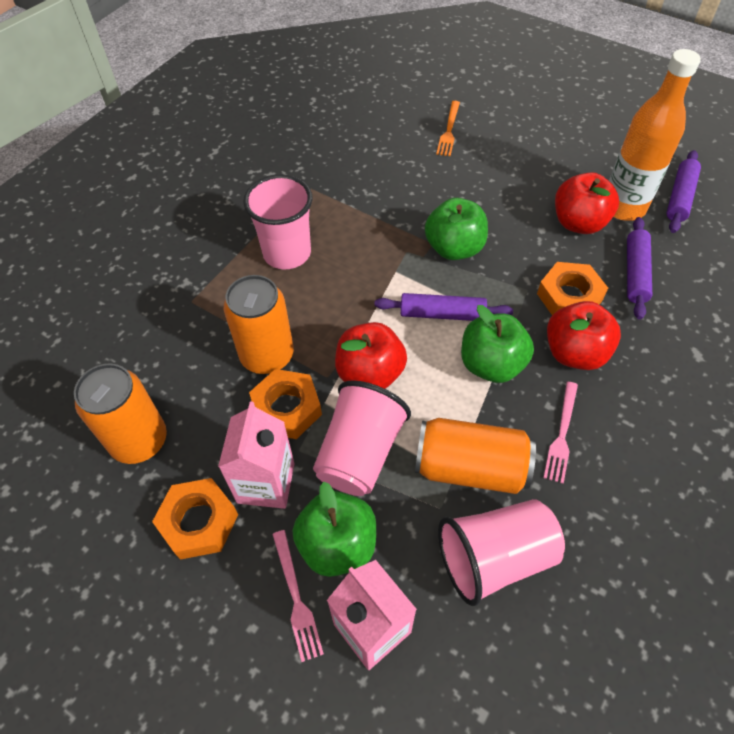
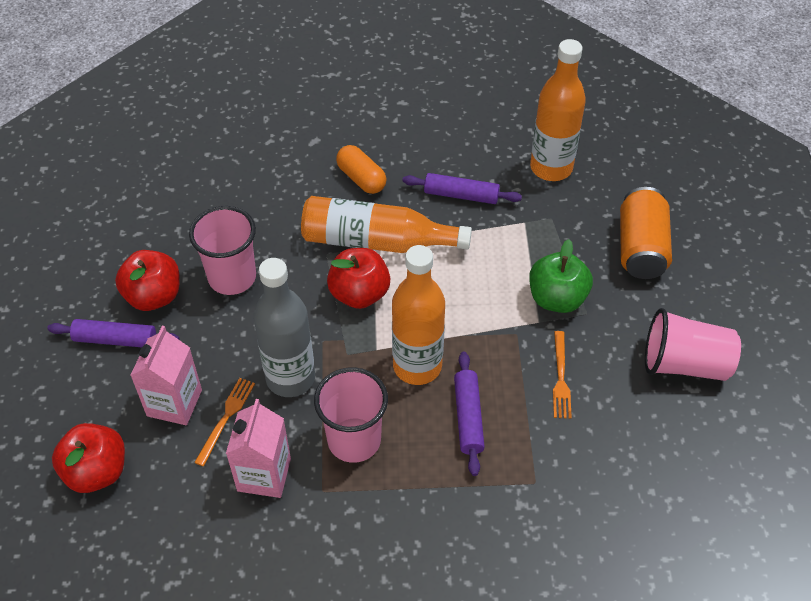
green apple: [293,482,376,577] [425,198,488,260] [461,305,534,383] = 3 -> [529,239,593,313] = 1
grey bottle: none = 0 -> [253,258,315,397] = 1
orange bottle: [609,49,701,221] = 1 -> [301,196,472,253] [392,245,445,385] [530,39,586,181] = 3
orange can: [74,363,167,464] [224,275,294,374] [415,418,536,494] = 3 -> [620,187,672,279] = 1
orange capsule: none = 0 -> [336,145,386,194] = 1
orange fork: [436,101,460,156] = 1 -> [194,378,255,466] [553,331,572,419] = 2
orange nut: [152,478,238,560] [249,369,322,439] [537,262,608,315] = 3 -> none = 0
pink fork: [272,530,324,662] [543,382,578,483] = 2 -> none = 0

